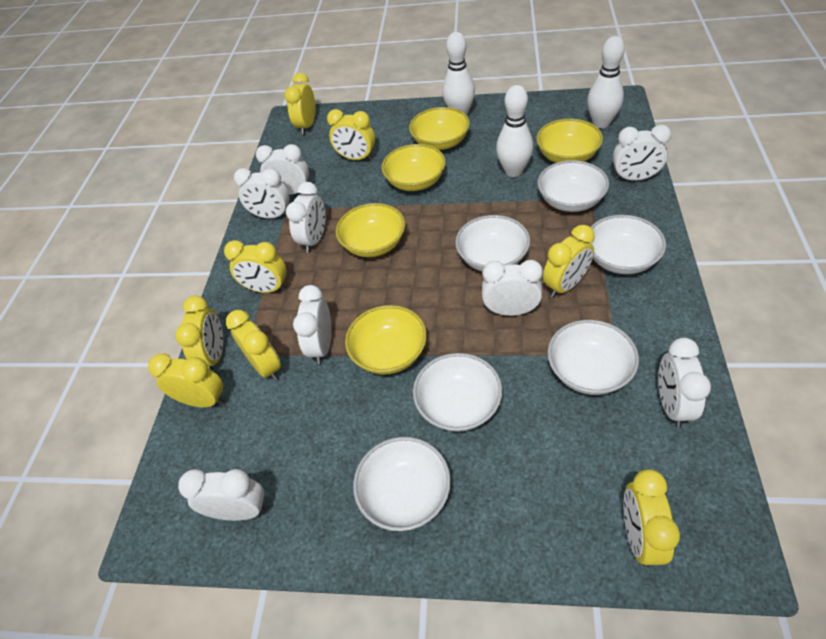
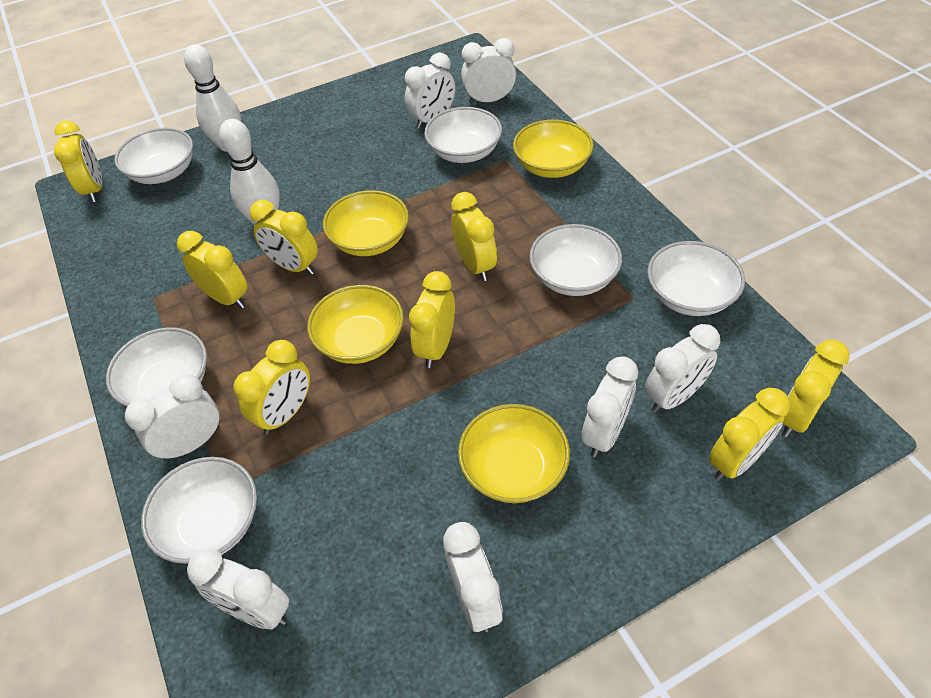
white bowling pin: [442,32,475,115] [496,85,533,177] [587,36,625,128] = 3 -> [184,44,241,152] [219,119,280,225] = 2
white clock: [178,469,266,521] [234,168,290,219] [256,144,309,195] [286,182,326,253] [293,285,332,364] [482,260,543,316] [613,125,671,181] [658,337,711,428] = 8 -> [125,374,220,461] [187,549,289,629] [405,53,455,129] [443,522,503,632] [461,38,516,104] [582,356,638,457] [645,324,720,413] = 7
yellow bowl: [336,203,405,257] [345,305,427,375] [381,144,446,191] [409,107,470,150] [536,119,603,163] = 5 -> [307,285,404,364] [323,190,409,256] [458,404,570,503] [513,120,594,178] = 4

